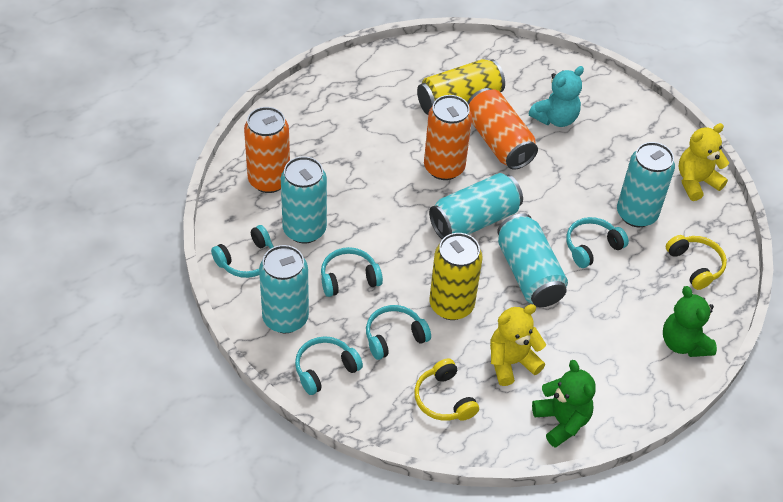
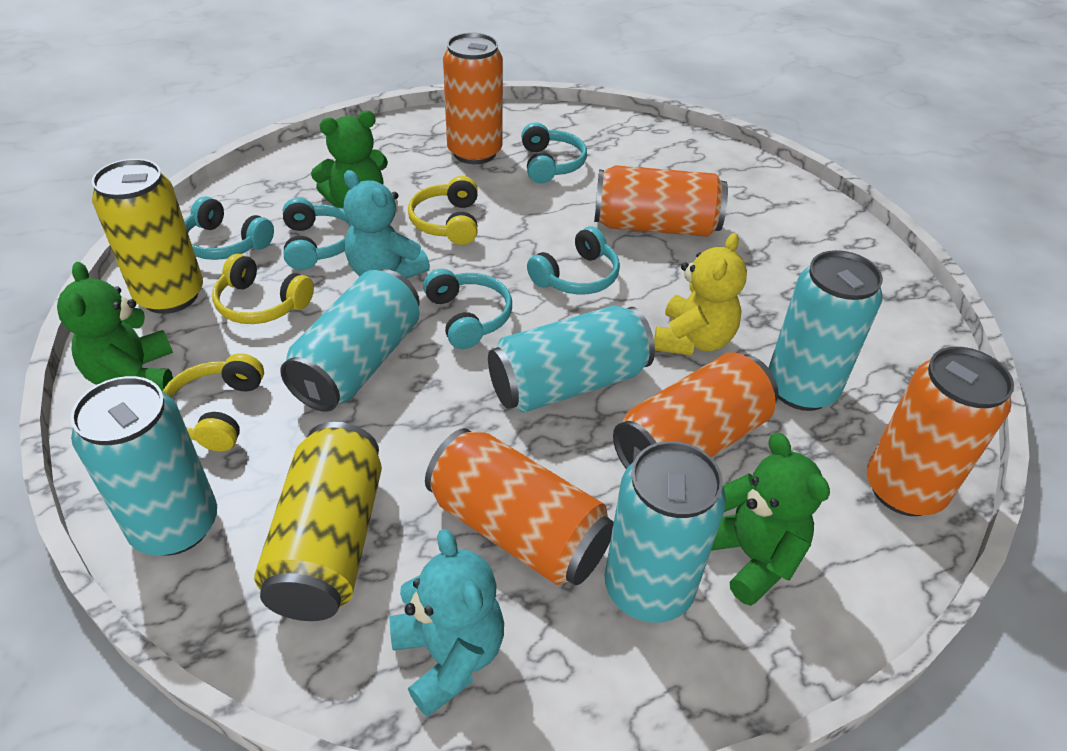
green teddy bear: [532,360,596,448] [663,286,717,357] = 2 -> [57,262,173,391] [311,111,388,208] [711,433,830,606] = 3
orange can: [244,107,290,193] [424,95,472,180] [467,88,538,169] = 3 -> [425,428,614,585] [443,33,503,164] [594,165,728,237] [613,352,778,469] [867,346,1014,516] = 5
turquoise teddy bear: [529,66,584,127] = 1 -> [344,170,430,279] [390,529,504,717] = 2
yellow headphones: [414,358,479,421] [666,235,727,290] = 2 -> [162,353,264,452] [212,254,314,324] [408,176,478,245] = 3
yellow teddy bear: [490,304,546,386] [679,123,729,201] = 2 -> [654,233,747,356] = 1

